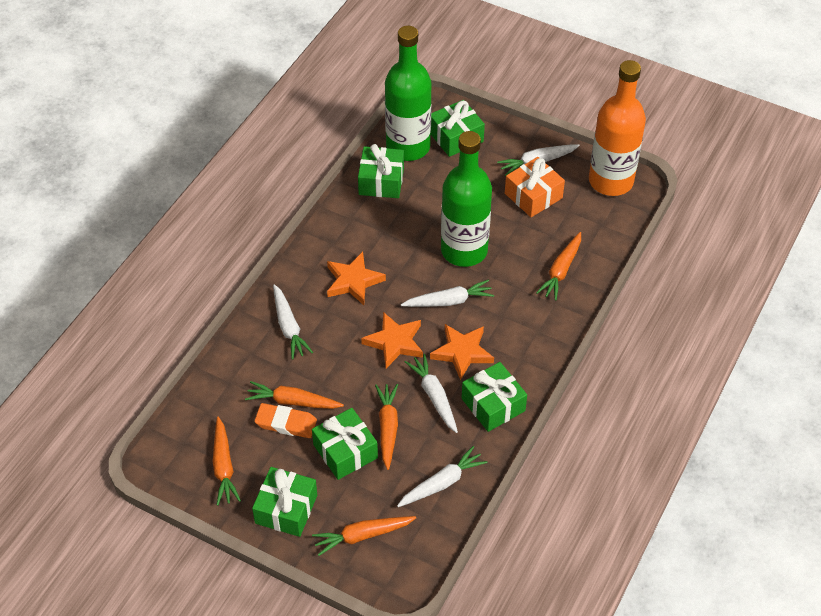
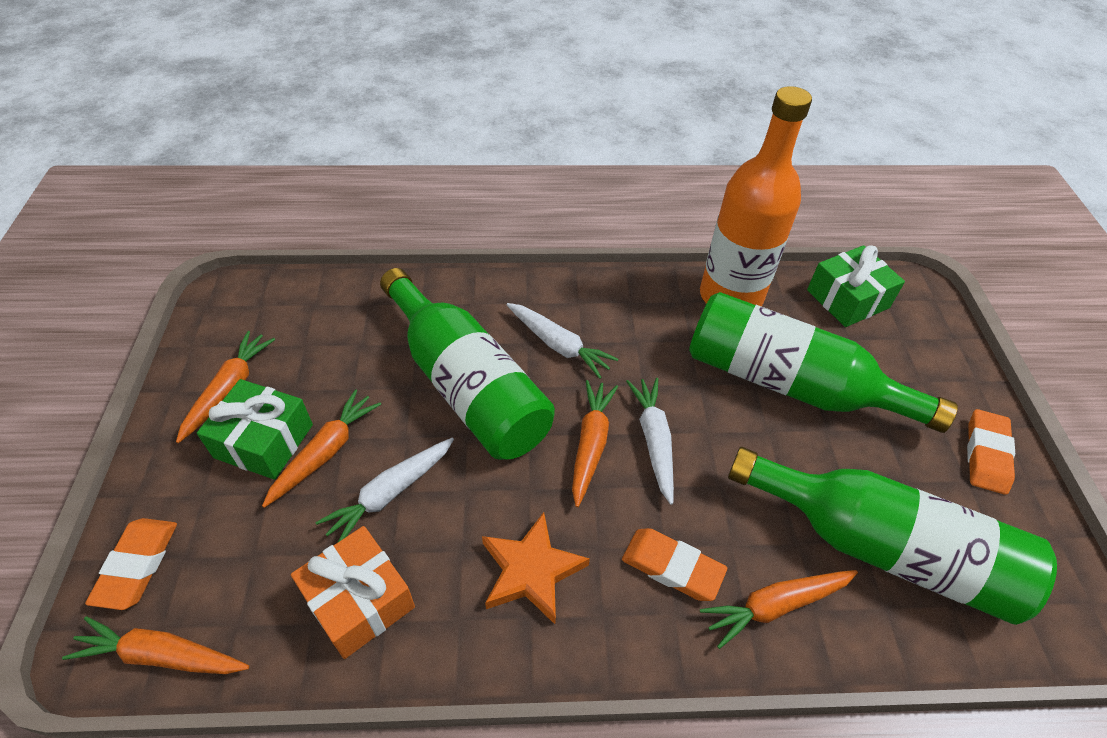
green bottle: [385,26,432,161] [441,131,492,267] = 2 -> [380,268,555,460] [689,292,958,433] [728,447,1057,625] = 3
green gift: [252,467,317,537] [312,408,378,480] [358,144,404,198] [431,100,485,157] [462,362,527,432] = 5 -> [197,379,313,480] [807,245,905,327] = 2
orange eraser: [255,403,317,438] = 1 -> [85,518,177,610] [622,528,727,601] [967,409,1015,495] = 3
orange star: [327,252,386,305] [361,312,423,369] [430,324,494,380] = 3 -> [482,512,590,624] = 1
white carrot: [273,284,313,359] [397,446,487,507] [401,280,494,307] [405,354,458,433] [497,144,580,176] = 5 -> [315,438,454,542] [506,303,619,379] [626,378,674,505] = 3

